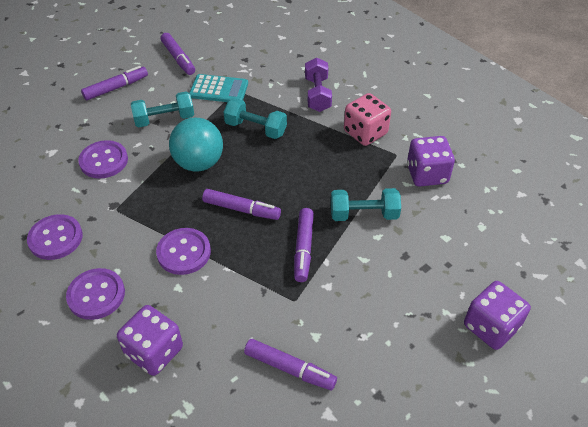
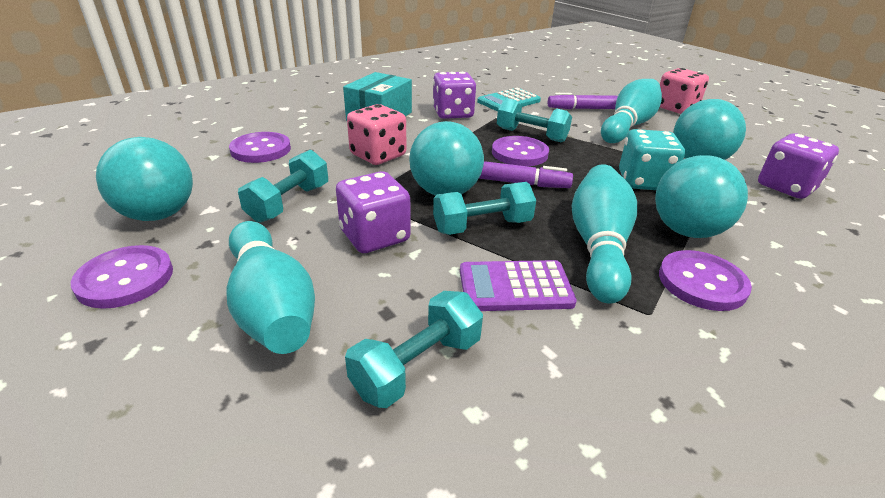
pink dice: [344,93,391,146] = 1 -> [347,104,407,165] [660,68,709,114] = 2
purple calculator: none = 0 -> [460,260,577,311] = 1
purple dumbbell: [305,58,332,112] = 1 -> none = 0
purple marker: [81,66,148,100] [161,33,195,75] [202,189,281,220] [244,339,337,390] [294,208,314,282] = 5 -> [479,161,573,188] [548,93,618,109] = 2
turquoise ball: [169,118,223,172] = 1 -> [96,137,193,221] [409,121,484,196] [655,155,748,238] [673,99,746,160] = 4
turquoise bowling pin: none = 0 -> [227,221,315,354] [572,164,637,303] [601,79,662,143] = 3
turquoise box: none = 0 -> [343,72,412,121] = 1
turquoise dice: none = 0 -> [619,129,685,190] = 1
turquoise dumbbell: [131,92,194,127] [224,99,287,139] [331,188,401,221] = 3 -> [238,150,328,223] [345,291,483,408] [433,182,536,235] [497,98,572,143] = 4

